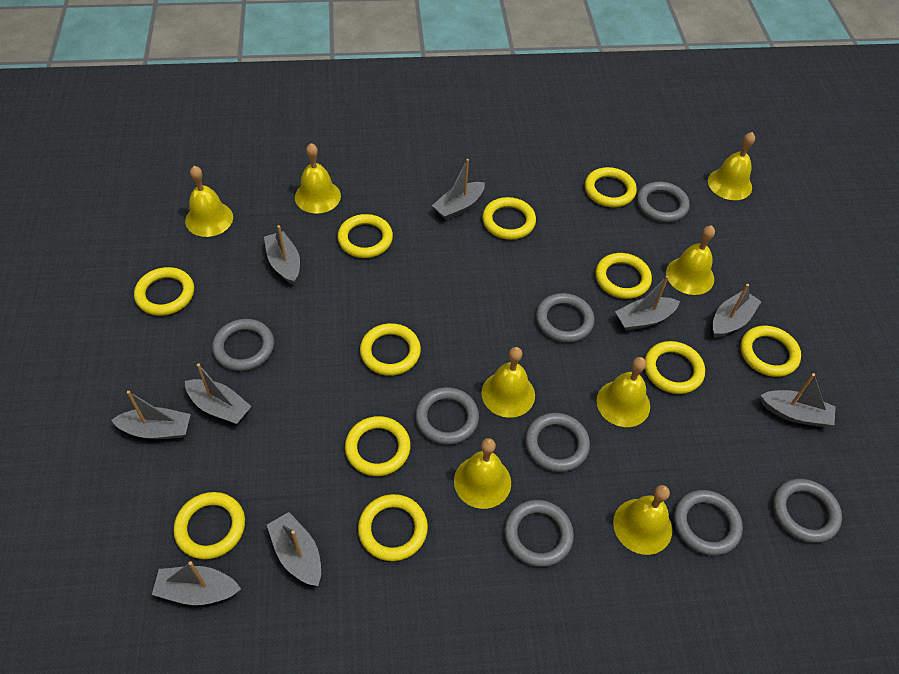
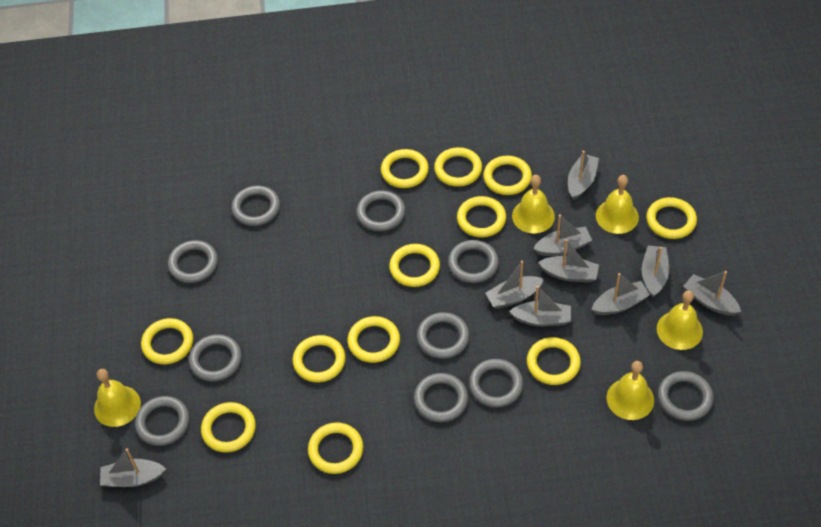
grey ring: [212,319,274,371] [415,387,479,445] [504,500,574,567] [525,413,590,472] [536,293,594,343] [637,182,690,222] [674,490,743,556] [773,479,842,543] = 8 -> [135,396,190,446] [168,240,218,283] [189,334,242,381] [231,186,280,226] [356,190,405,231] [414,373,468,422] [417,312,470,359] [448,240,499,283] [469,359,523,407] [658,371,714,421] = 10
yellow bell: [185,166,233,237] [295,143,341,214] [454,438,511,509] [482,347,535,418] [596,357,650,427] [613,485,672,555] [666,225,715,295] [708,132,755,200] = 8 -> [94,369,141,427] [512,175,555,233] [596,175,639,234] [607,361,654,420] [657,290,703,350] = 5
yellow ring: [134,267,194,316] [174,492,245,559] [337,214,393,258] [345,416,411,476] [358,494,428,561] [360,323,421,376] [482,197,536,240] [585,167,637,207] [595,253,652,299] [645,341,705,394] [740,326,801,377] = 11 -> [141,318,193,364] [201,402,256,453] [293,335,346,382] [308,422,363,474] [347,316,400,363] [381,149,429,188] [389,244,440,287] [434,147,482,187] [457,196,506,238] [483,156,532,195] [527,337,581,385] [646,197,697,239] = 12

